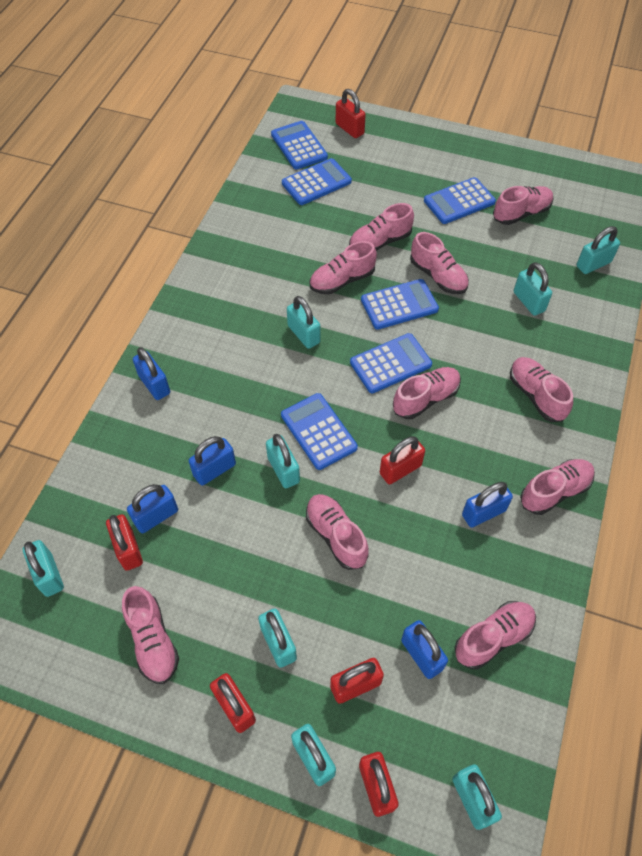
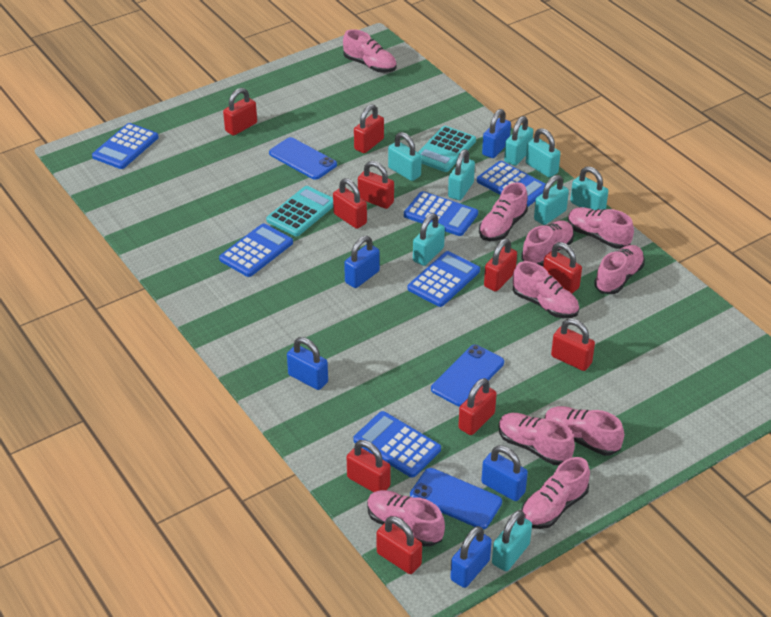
blue phone: none = 0 -> [269,137,337,180] [410,468,502,529] [431,345,504,407] = 3
red padlock: [106,514,143,571] [210,673,256,733] [330,658,384,704] [336,89,366,138] [359,752,399,817] [380,436,425,484] = 6 -> [223,88,257,136] [333,178,367,229] [347,440,391,492] [354,104,384,153] [358,161,394,209] [377,516,422,574] [458,378,497,435] [484,238,517,292] [543,242,582,293] [551,319,595,371] = 10
turquoise calculator: none = 0 -> [266,186,333,236] [418,126,476,172] = 2

